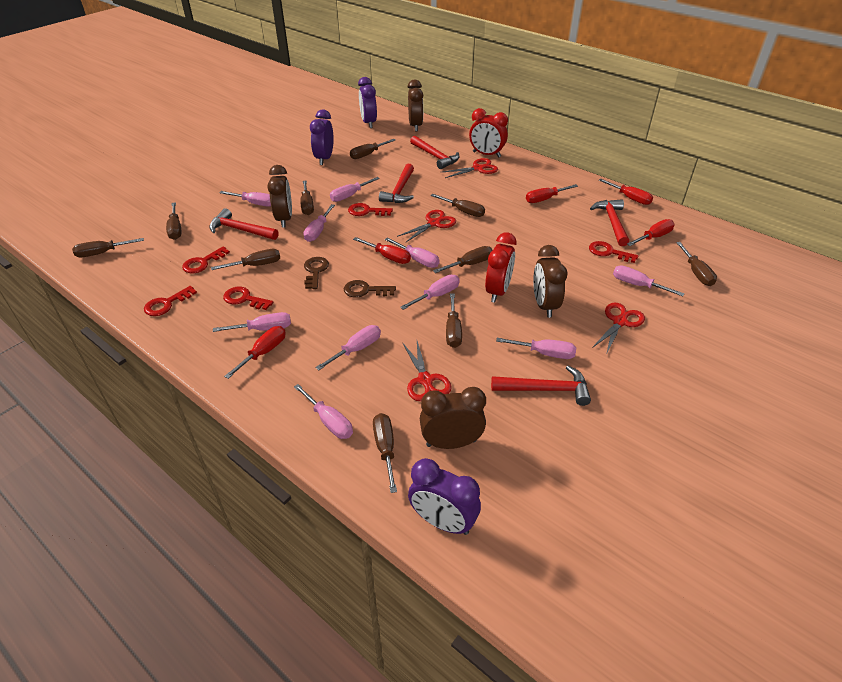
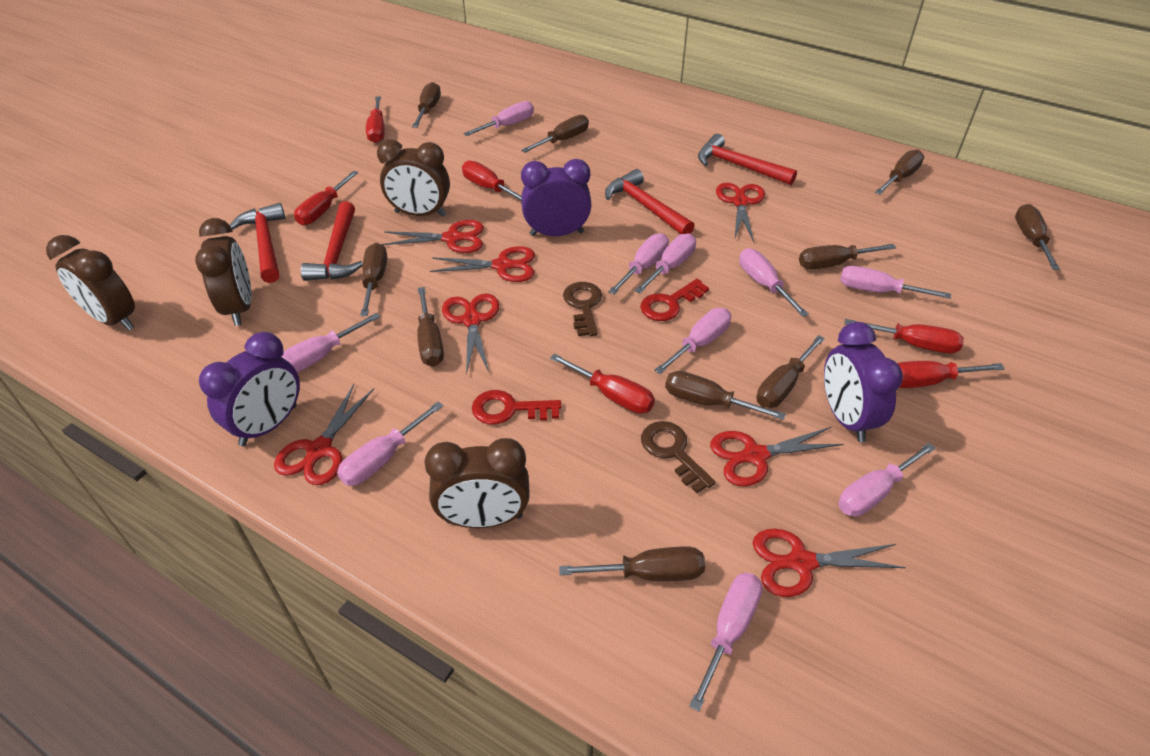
red clock: [469,108,508,157] [485,232,516,303] = 2 -> none = 0
red hammer: [209,208,278,240] [379,164,414,203] [410,136,459,169] [491,366,591,406] [590,199,629,246] = 5 -> [230,203,285,283] [301,201,363,281] [605,169,695,234] [698,134,797,185] = 4
red key: [144,286,197,316] [182,247,230,274] [223,287,273,310] [348,203,393,216] [589,241,638,263] = 5 -> [472,390,561,425] [640,279,709,321] = 2
red scissors: [397,210,456,243] [402,341,451,401] [442,158,498,178] [592,303,645,355] = 4 -> [274,384,374,485] [382,220,484,253] [430,246,535,282] [442,293,499,374] [710,427,844,486] [716,183,765,242] [753,529,906,597] = 7
red screwdriver: [224,326,286,379] [353,237,411,264] [526,184,578,203] [599,179,653,205] [627,219,675,246] = 5 -> [294,171,358,225] [366,96,385,143] [462,160,522,201] [550,354,655,414] [845,319,964,353] [897,361,1005,388] = 6

